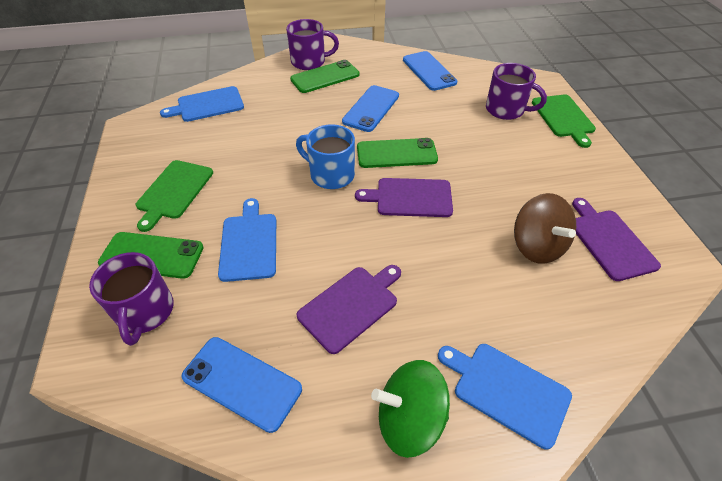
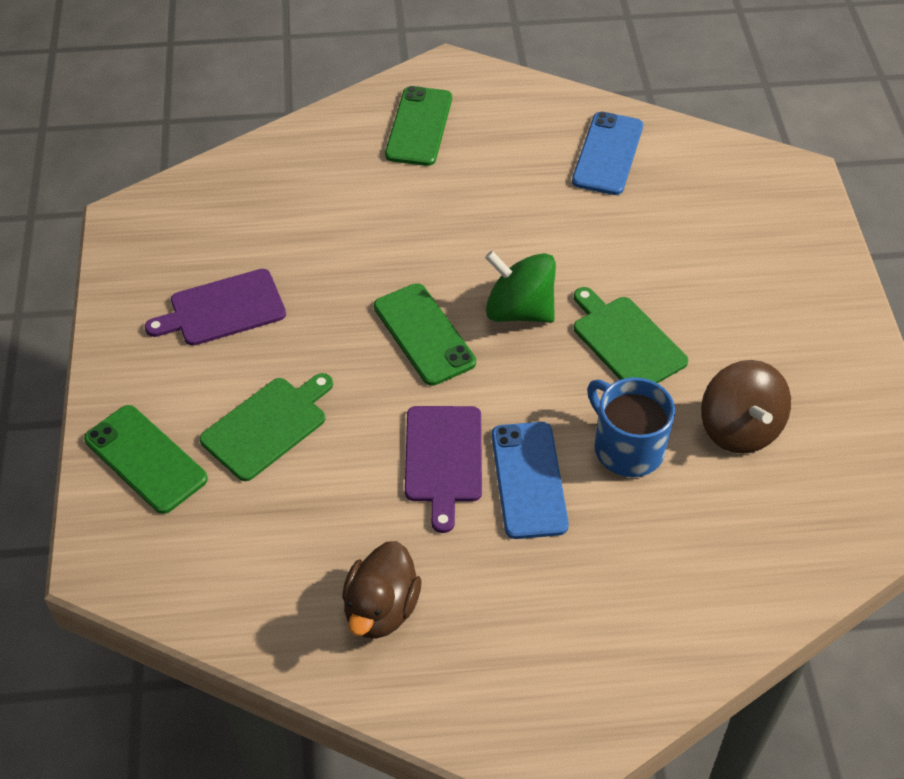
blue cutting board: [160,86,244,122] [218,198,276,282] [438,344,572,450] = 3 -> none = 0
blue phone: [182,337,302,433] [342,85,399,132] [403,51,458,91] = 3 -> [491,422,569,539] [572,112,643,195] = 2
brown duck: none = 0 -> [342,541,422,639] = 1
purple cutting board: [297,265,401,354] [355,178,453,217] [572,198,661,281] = 3 -> [145,269,286,346] [405,406,482,533] = 2
purple mug: [89,252,174,346] [286,19,339,70] [486,63,547,120] = 3 -> none = 0

